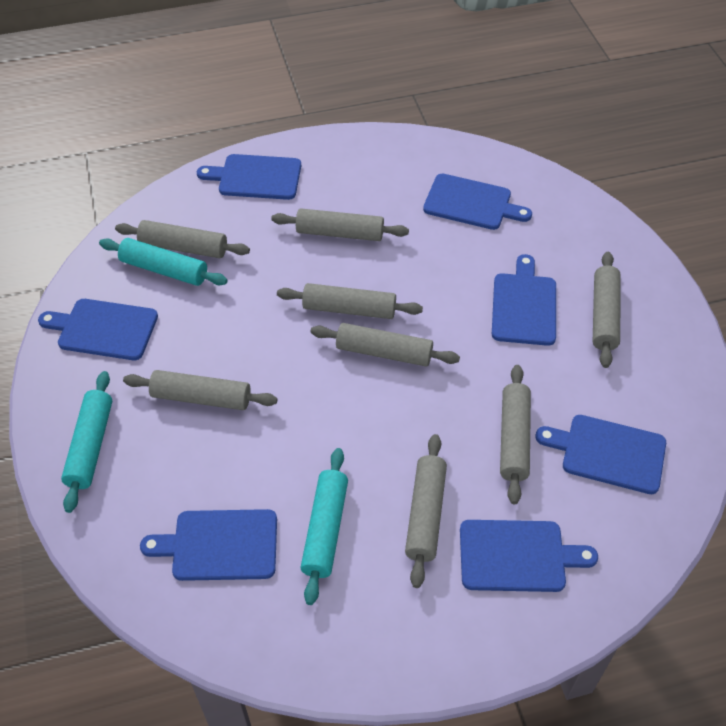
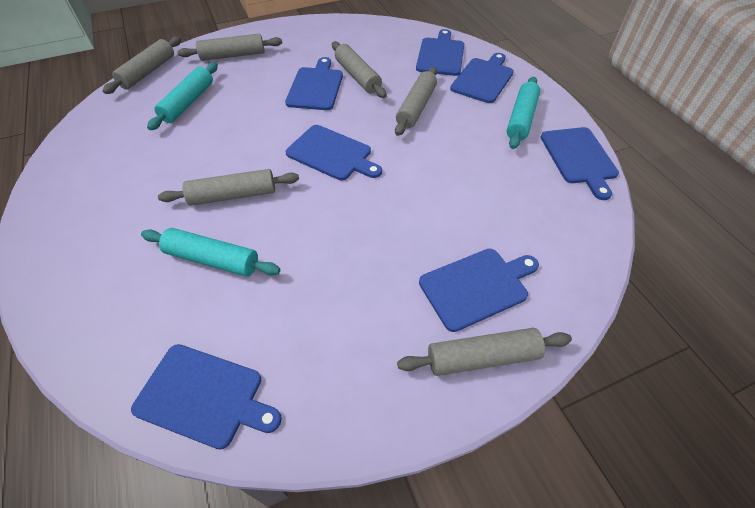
grey rolling pin: [115,220,250,258] [123,370,277,410] [271,208,409,241] [277,283,423,319] [311,323,460,366] [405,434,447,588] [500,365,531,504] [593,252,621,368] = 8 -> [102,36,181,94] [158,169,299,206] [177,34,282,61] [332,41,387,98] [395,67,437,136] [397,328,572,376] = 6

